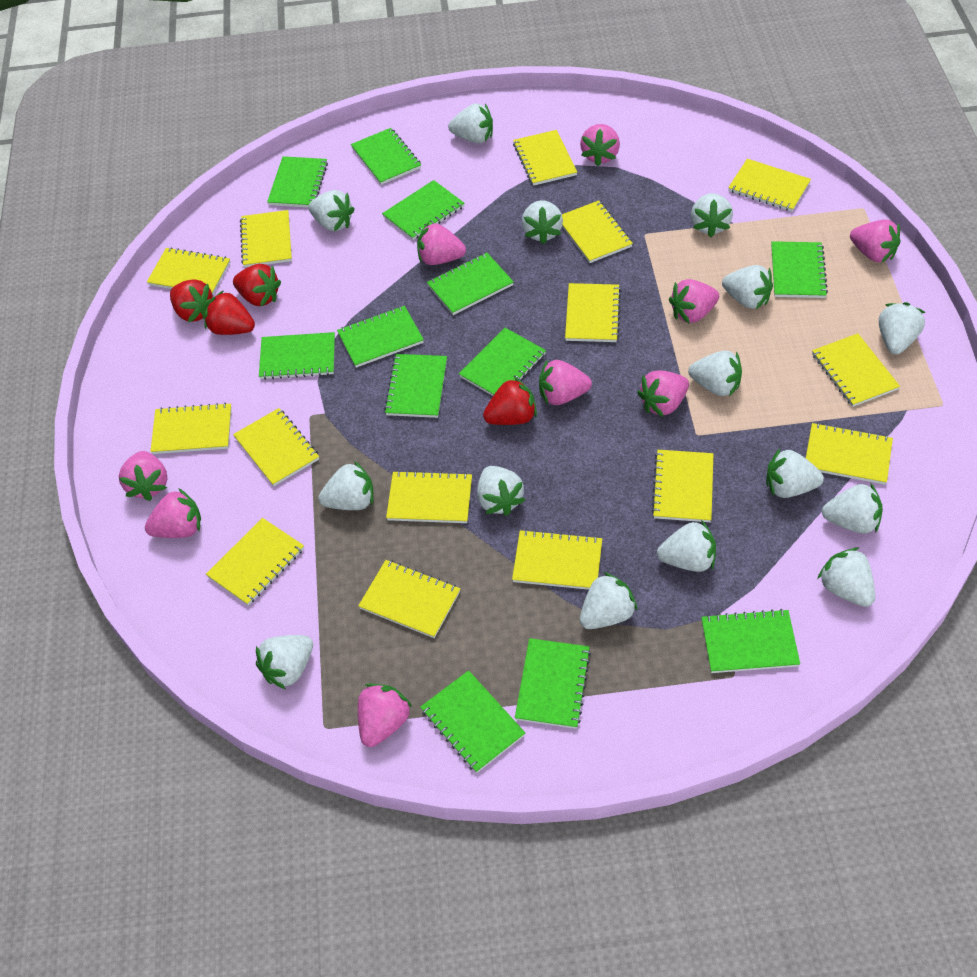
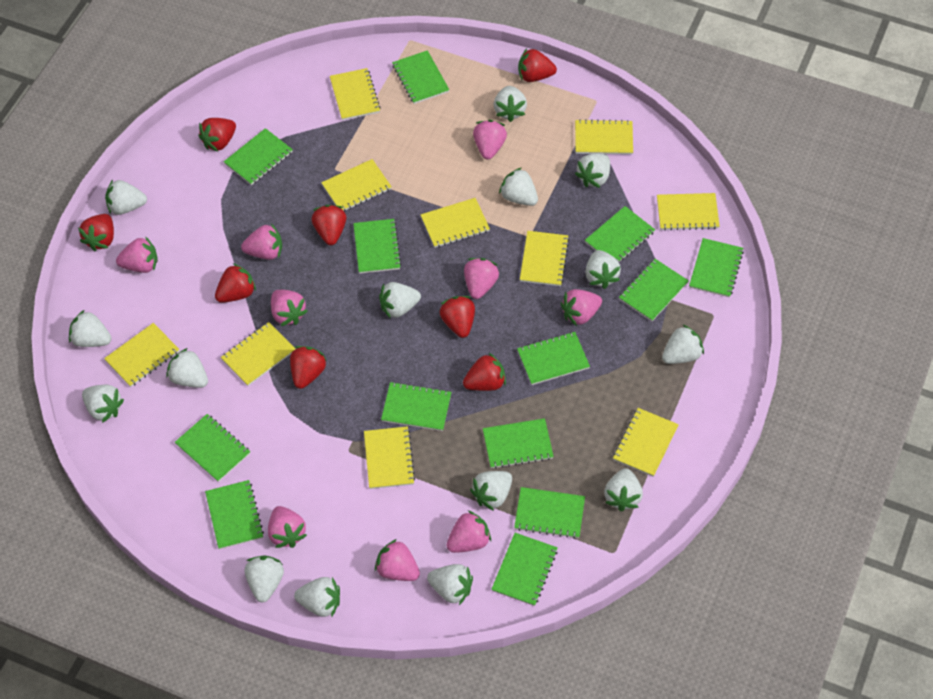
green notebook: [259,332,335,380] [267,156,328,208] [337,306,424,368] [351,128,421,185] [382,180,464,240] [384,354,447,418] [420,670,525,773] [427,253,514,315] [459,328,546,396] [515,638,591,729] [701,609,800,673] [771,241,828,298] = 12 -> [175,414,250,482] [205,480,264,549] [224,128,293,185] [353,219,401,274] [381,382,451,431] [392,50,449,104] [483,418,554,469] [491,533,558,606] [514,487,585,539] [517,332,590,385] [585,206,655,263] [619,259,689,321] [689,238,744,298] = 13
red strawberry: [170,279,213,323] [204,290,255,335] [233,264,281,306] [483,377,537,425] = 4 -> [78,214,114,251] [198,118,236,152] [215,263,256,303] [290,346,327,389] [312,205,346,245] [440,296,475,338] [463,353,506,391] [518,48,557,82] = 8
yellow notebook: [147,247,230,295] [150,403,232,454] [206,518,304,606] [233,408,319,486] [240,210,292,267] [358,560,460,638] [386,470,472,523] [512,529,602,590] [513,130,577,186] [562,200,633,263] [565,283,621,342] [652,450,713,522] [728,159,811,212] [806,423,893,485] [812,333,900,407] = 15 -> [104,323,179,387] [221,322,296,386] [321,159,392,212] [330,68,381,120] [364,426,415,489] [420,198,490,248] [520,231,569,286] [575,119,633,155] [613,408,679,477] [657,193,720,231] = 10

